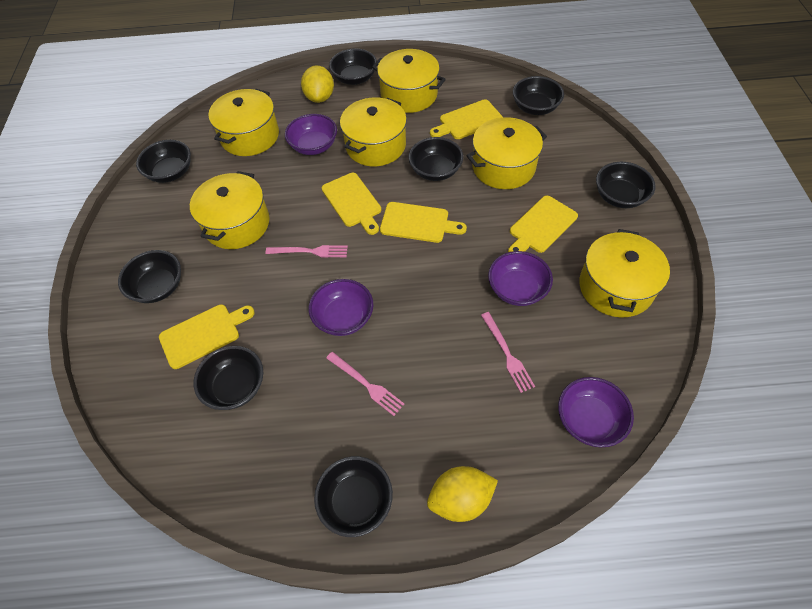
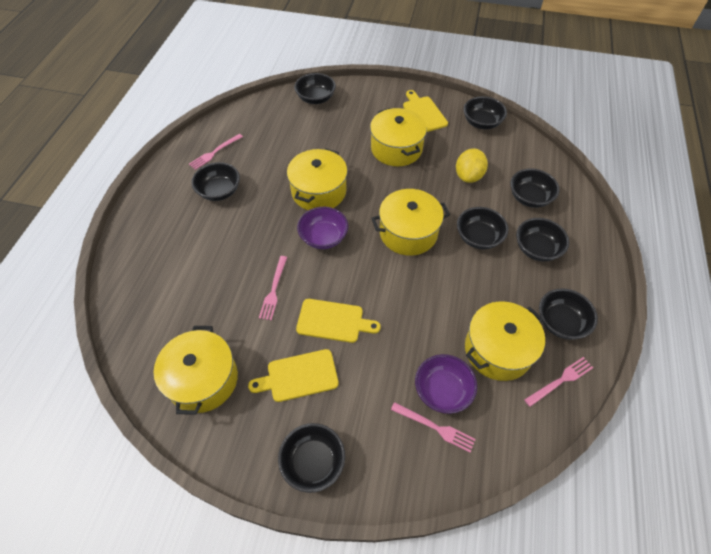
pink fork: [266,245,348,257] [326,352,404,416] [481,312,535,393] = 3 -> [189,134,243,170] [259,256,287,321] [391,402,476,453] [524,357,593,407] = 4
purple bowl: [285,114,337,155] [309,279,374,336] [488,251,553,306] [558,377,634,447] = 4 -> [297,207,348,249] [415,354,477,414] = 2
yellow cutting board: [159,304,255,369] [322,173,381,235] [380,202,467,243] [430,99,503,139] [508,195,578,253] = 5 -> [248,349,339,402] [296,299,381,343] [403,90,448,132] = 3
yellow lemon: [301,66,334,103] [427,466,498,522] = 2 -> [456,148,488,183] = 1
yellow pot: [190,171,269,249] [208,89,279,156] [340,97,407,166] [372,49,446,113] [466,117,547,189] [579,229,670,317] = 6 -> [154,326,238,414] [287,148,348,210] [370,108,427,166] [371,189,450,256] [465,301,545,381] = 5

